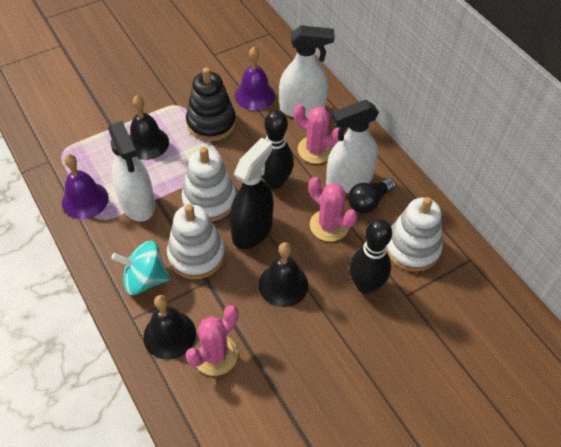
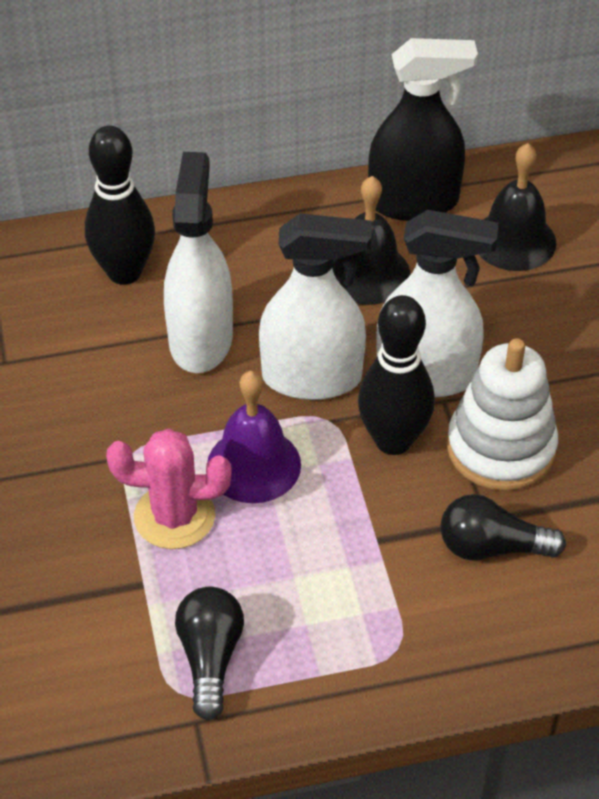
black bell: [129,95,169,160] [143,295,196,360] [258,242,308,307] = 3 -> [332,176,410,305] [478,143,556,271] = 2
black light bulb: [348,178,396,214] = 1 -> [175,587,244,720] [440,494,566,560] = 2
black stacking toy: [186,67,236,141] = 1 -> none = 0
pink cactus: [186,305,238,376] [294,104,339,164] [309,177,358,242] = 3 -> [106,429,232,549] = 1
purple bell: [62,154,109,219] [235,47,275,111] = 2 -> [208,371,301,503] = 1
turquoise spinning top: [111,241,170,295] = 1 -> none = 0
white stacking toy: [167,204,225,279] [182,147,236,222] [386,197,443,272] = 3 -> [447,338,558,491] = 1

